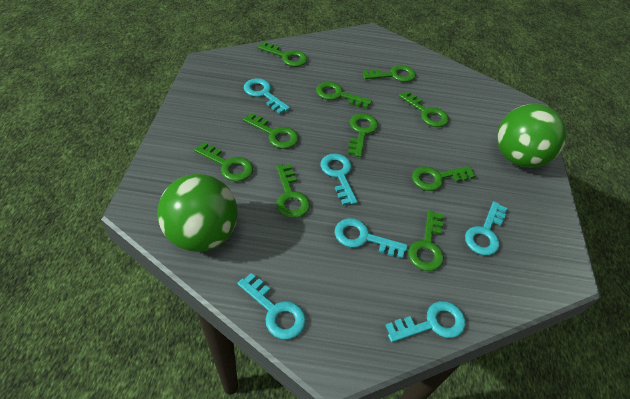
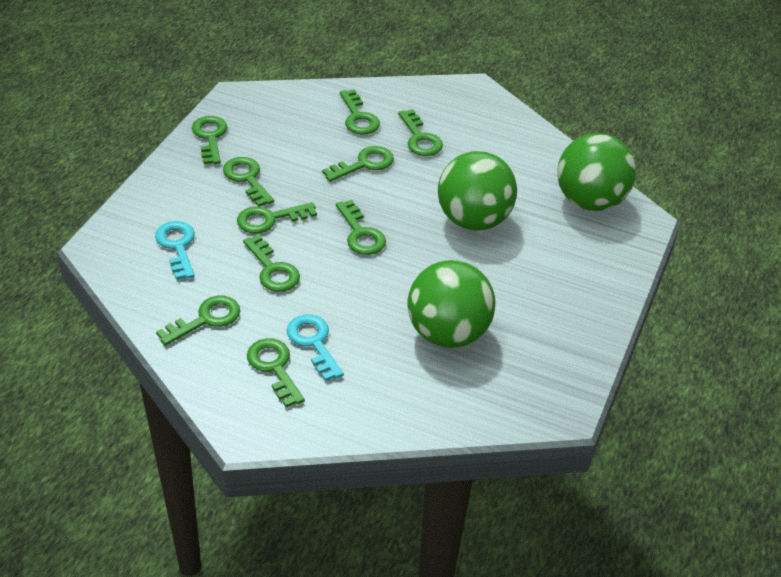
green ball: [158,174,238,252] [497,104,567,168] = 2 -> [407,260,496,348] [438,151,517,231] [557,133,636,211] = 3
turquoise key: [237,273,306,339] [244,78,290,114] [321,154,358,205] [335,218,408,259] [385,301,466,342] [465,201,507,255] = 6 -> [155,221,195,280] [287,314,344,381] = 2

